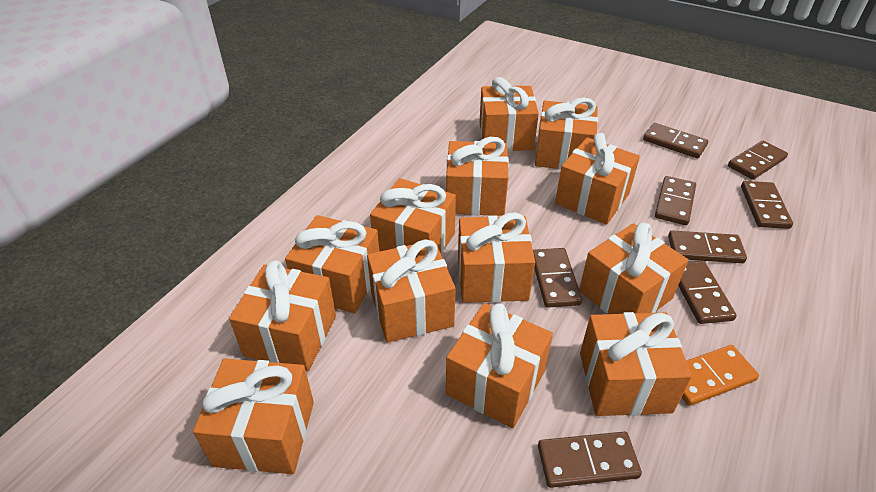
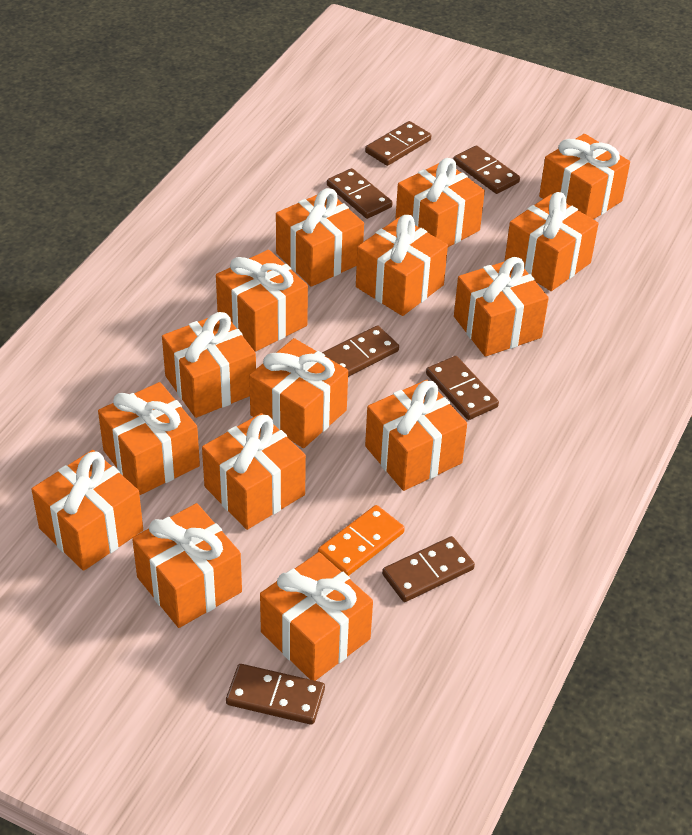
brown domino: [533,248,582,308] [538,432,642,488] [643,123,708,158] [655,176,696,225] [668,231,747,263] [678,261,737,324] [728,141,788,180] [741,181,793,229] = 8 -> [226,664,325,725] [322,325,399,377] [327,168,393,219] [365,121,431,166] [382,536,475,602] [426,356,499,420] [453,145,520,194] = 7
orange gift: [193,359,314,474] [229,260,336,372] [285,215,380,314] [367,240,456,343] [370,178,456,254] [446,137,509,216] [446,303,553,428] [458,213,535,303] [479,77,539,151] [535,97,598,170] [555,133,640,225] [579,223,688,314] [580,312,692,416] = 13 -> [31,450,143,571] [98,382,200,495] [132,503,242,628] [162,312,256,418] [202,413,306,530] [216,250,308,352] [249,338,348,448] [260,552,373,681] [276,188,364,287] [356,215,448,316] [365,380,467,491] [396,158,485,247] [454,257,549,357] [505,192,599,291] [539,134,630,220] = 15

